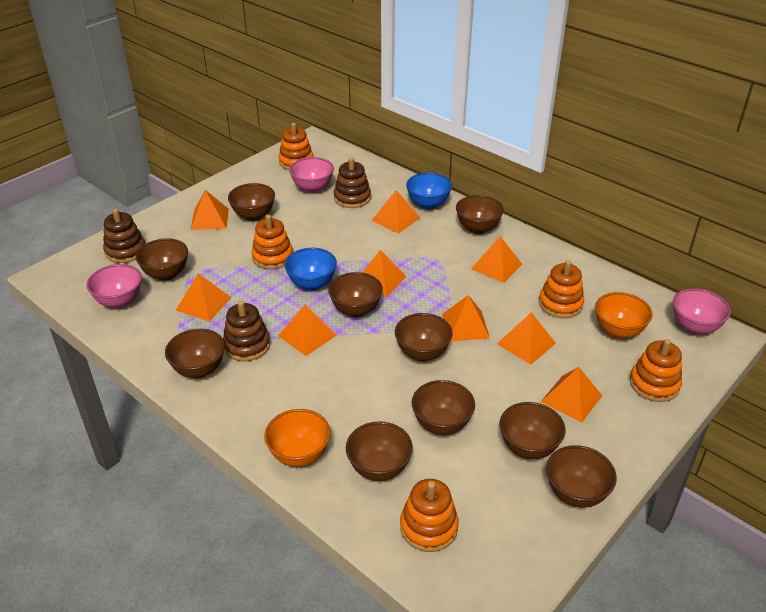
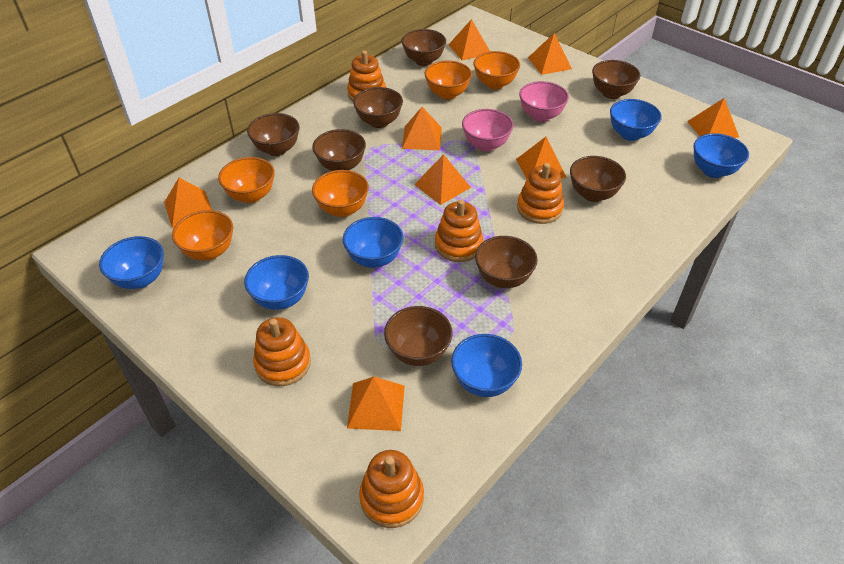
blue bowl: [284,248,337,291] [406,173,452,210] = 2 -> [99,236,164,289] [244,255,309,310] [343,217,404,268] [451,334,522,397] [610,99,662,141] [693,133,749,178] = 6
brown bowl: [136,238,188,281] [165,329,225,378] [228,183,275,221] [328,272,383,317] [346,421,413,481] [395,313,453,361] [412,380,475,435] [456,195,504,234] [500,402,566,459] [546,445,617,508] = 10 -> [247,113,300,156] [312,129,366,171] [353,87,403,128] [384,306,452,366] [402,29,446,66] [475,236,538,288] [570,156,626,202] [592,60,640,99] = 8
brown stacking toy: [103,209,145,263] [223,301,270,361] [334,158,371,208] = 3 -> none = 0
orange bowl: [264,409,331,467] [595,292,653,339] = 2 -> [172,210,233,260] [218,157,275,203] [312,170,369,217] [425,61,472,100] [473,51,520,90] = 5
orange pyramid: [176,273,232,322] [191,190,229,230] [278,305,337,356] [363,250,407,297] [371,190,420,234] [442,295,490,342] [471,236,522,283] [497,312,556,364] [541,367,603,423] = 9 -> [164,178,212,228] [347,377,405,431] [402,107,442,150] [414,154,471,205] [449,19,490,60] [516,137,566,179] [528,33,572,75] [687,98,739,138] = 8
pink bowl: [86,264,142,308] [289,157,334,193] [673,288,731,335] = 3 -> [462,109,514,151] [519,81,569,122] = 2

